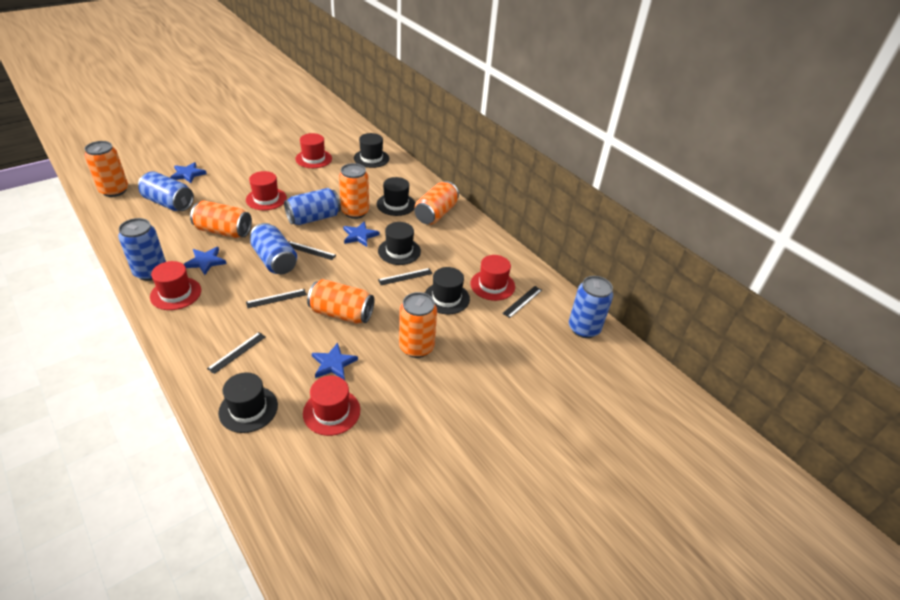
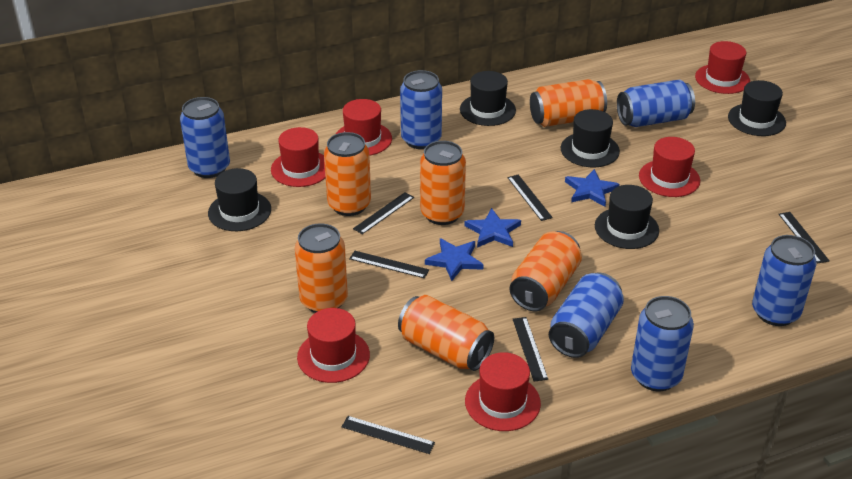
black ruler: [207,332,265,374] [246,289,307,308] [289,241,336,260] [378,268,433,285] [502,286,542,318] = 5 -> [342,416,435,454] [349,251,429,278] [353,192,414,234] [507,174,553,221] [513,317,548,382] [779,212,830,264] = 6
blue can: [118,218,166,281] [138,171,194,211] [250,223,297,274] [284,188,341,225] [569,276,613,338] = 5 -> [180,97,230,178] [400,70,442,149] [549,273,624,358] [617,80,695,127] [631,296,694,391] [752,235,817,326] = 6
blue star: [170,162,207,183] [183,247,227,275] [312,343,358,380] [343,221,379,247] = 4 -> [425,238,484,281] [465,208,521,248] [565,169,620,207] = 3
red hat: [150,261,201,310] [246,171,287,210] [295,133,332,168] [303,376,360,436] [470,255,515,301] = 5 -> [271,127,326,187] [297,308,370,383] [336,99,392,156] [465,352,541,431] [639,137,700,197] [695,41,750,94] = 6

